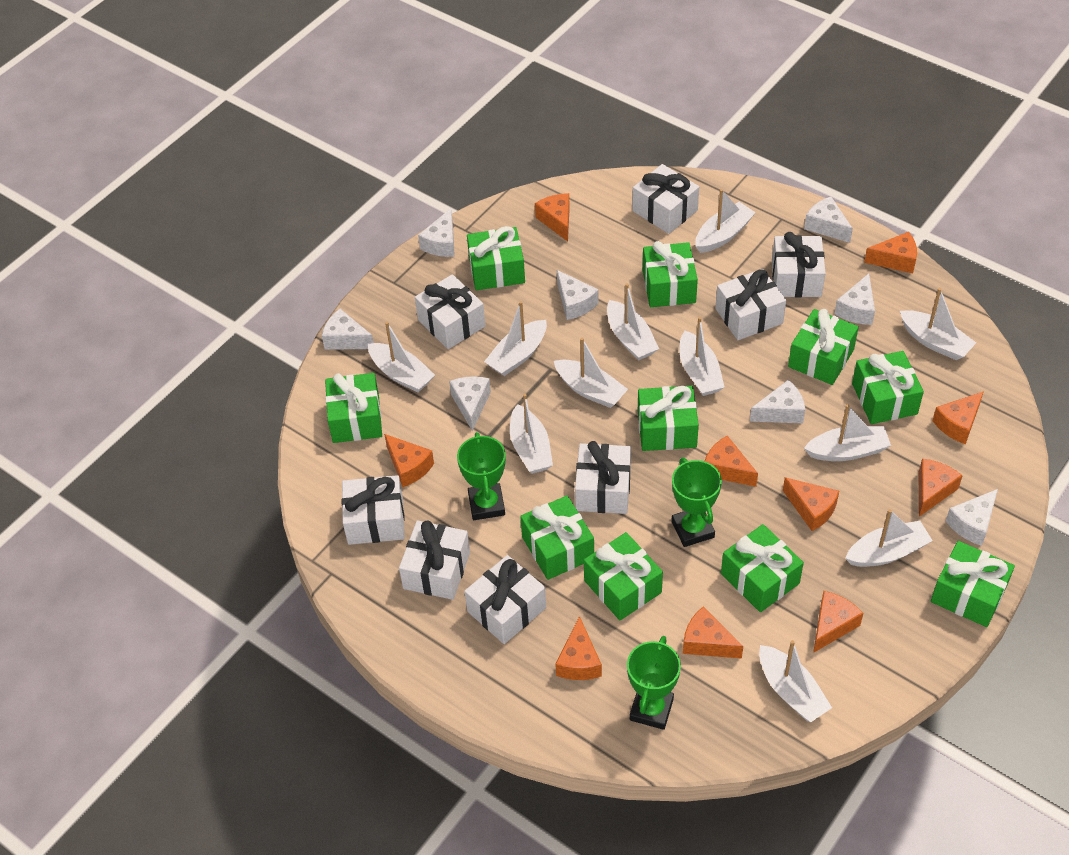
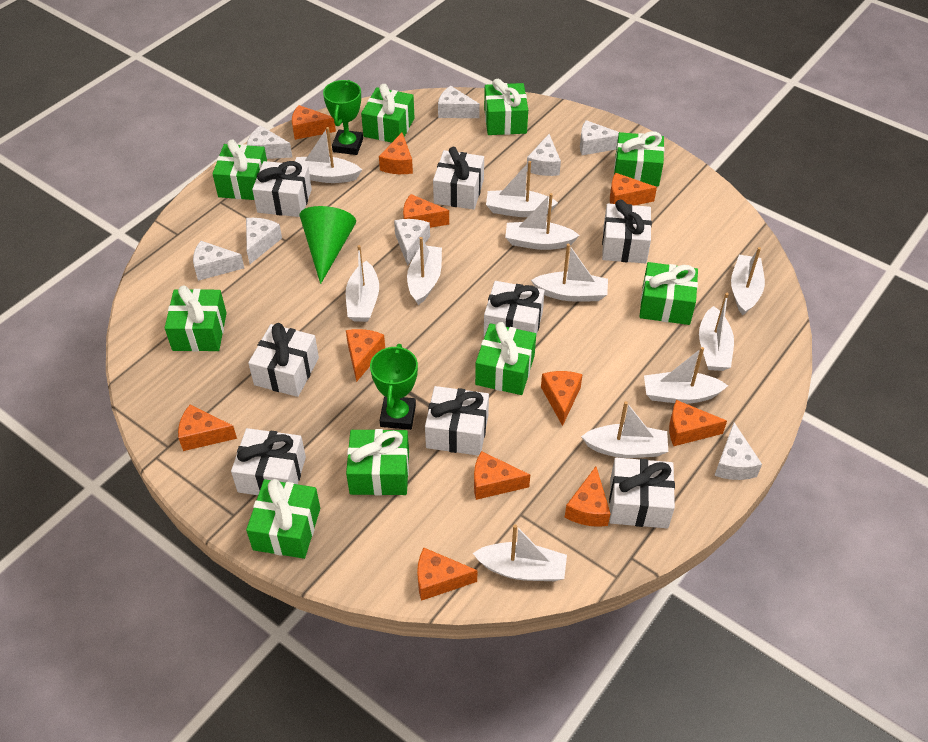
green cone: none = 0 -> [300,206,356,284] = 1
green gift: [325,373,382,443] [467,226,525,290] [520,496,594,580] [584,532,663,620] [638,386,699,451] [643,241,698,307] [721,524,804,612] [788,309,859,385] [852,351,924,424] [931,541,1015,627] = 10 -> [165,285,227,352] [212,139,267,200] [246,479,320,559] [346,429,409,496] [361,84,415,143] [475,322,536,395] [484,79,528,135] [614,131,665,186] [639,262,698,325] = 9
green trophy: [457,432,506,520] [627,636,681,730] [672,458,722,547] = 3 -> [323,80,363,155] [370,344,418,430] = 2
orange cheese: [384,434,434,487] [535,193,570,241] [555,616,602,680] [683,606,743,659] [705,436,758,487] [783,477,839,531] [813,591,863,653] [864,232,917,273] [919,459,963,517] [932,392,983,444] = 10 -> [178,405,237,451] [292,105,336,140] [346,329,385,382] [379,133,413,174] [403,194,449,228] [417,548,477,601] [474,451,530,500] [541,371,583,426] [565,467,611,527] [610,173,657,205] [669,400,727,446] = 11

